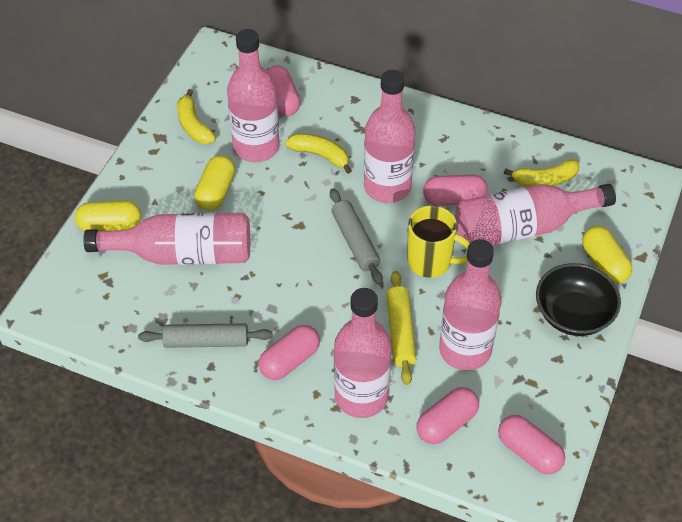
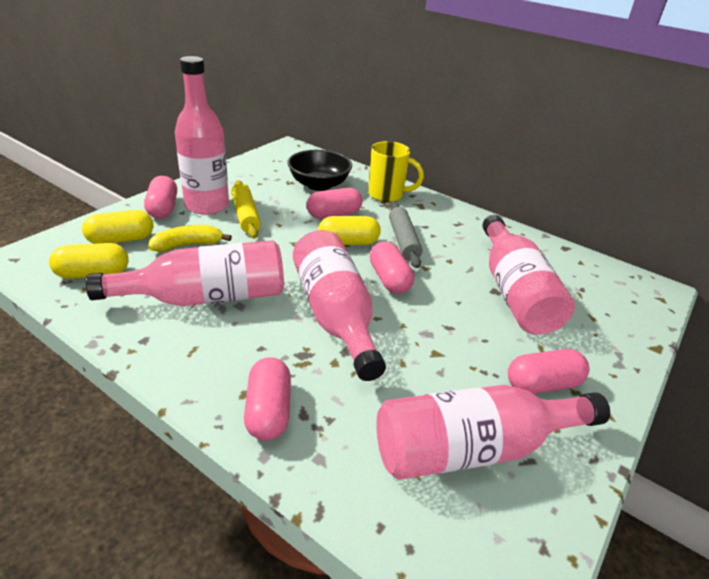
grey rolling pin: [138,323,273,348] [330,189,383,285] = 2 -> [389,203,423,268] = 1
pink bottle: [84,213,250,265] [227,29,280,162] [334,288,392,418] [364,70,415,203] [439,239,501,371] [455,184,616,245] = 6 -> [86,240,284,306] [175,56,229,215] [293,230,386,381] [376,385,610,480] [482,215,575,335] = 5
yellow banana: [177,89,216,144] [285,133,352,174] [504,159,580,187] = 3 -> [148,225,232,252] = 1

